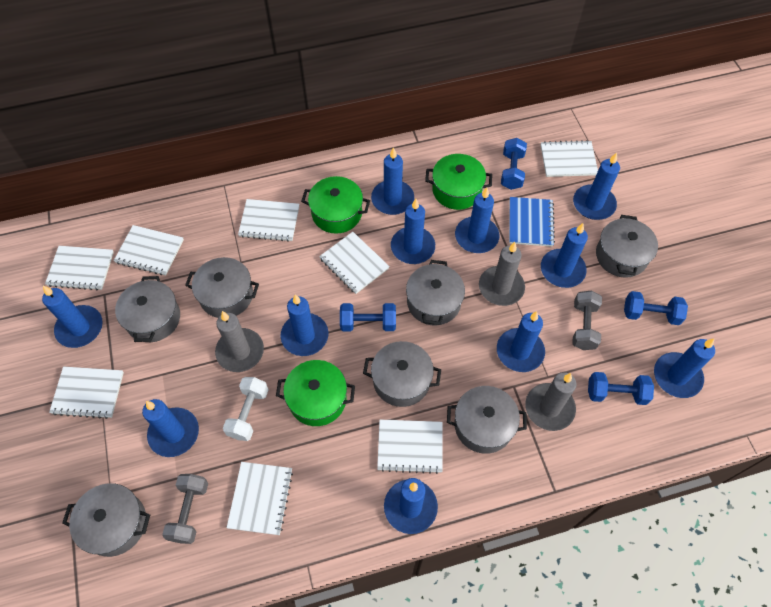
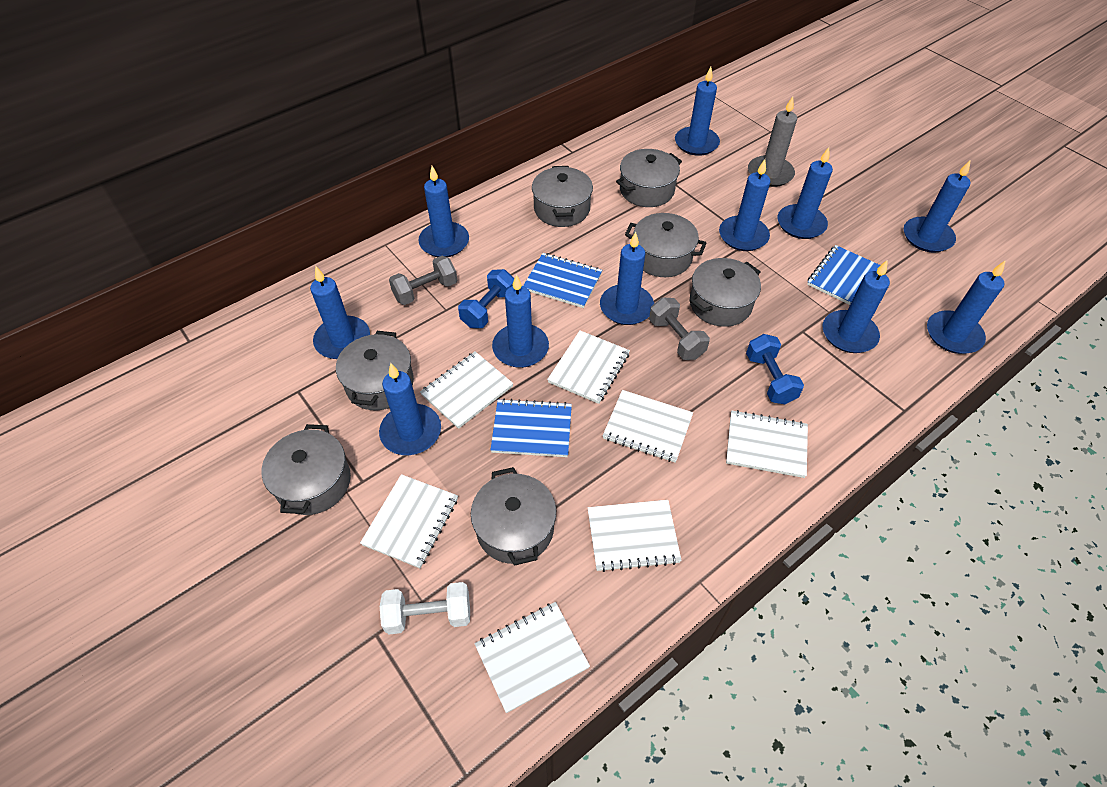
blue dumbbell: [340,303,396,332] [501,138,527,190] [588,372,654,405] [624,291,688,325] = 4 -> [458,269,515,328] [746,334,804,404] = 2
blue notebook: [509,197,555,247] = 1 -> [490,399,572,457] [523,253,602,308] [807,245,881,305] = 3
green pot: [276,360,355,426] [301,176,370,234] [425,154,492,210] = 3 -> none = 0
grey candle: [215,311,264,372] [479,242,525,306] [525,372,576,431] = 3 -> [748,97,797,187] = 1
white notebook: [45,246,114,290] [49,366,124,419] [114,225,184,276] [226,462,293,535] [238,199,299,242] [319,232,390,294] [377,419,443,474] [540,140,598,177] = 8 -> [360,474,458,568] [420,352,513,429] [475,602,590,713] [547,330,630,404] [588,500,682,572] [603,390,693,462] [726,410,808,478] = 7

